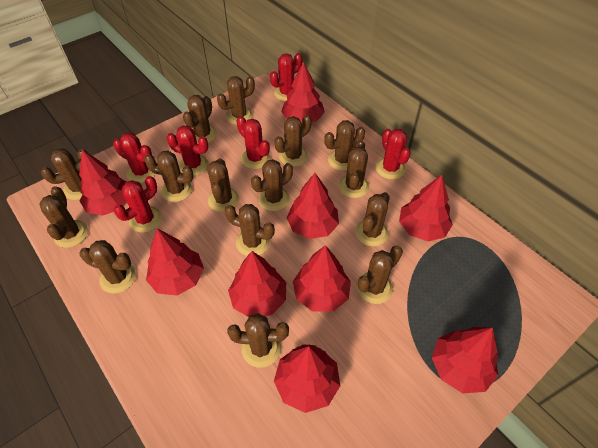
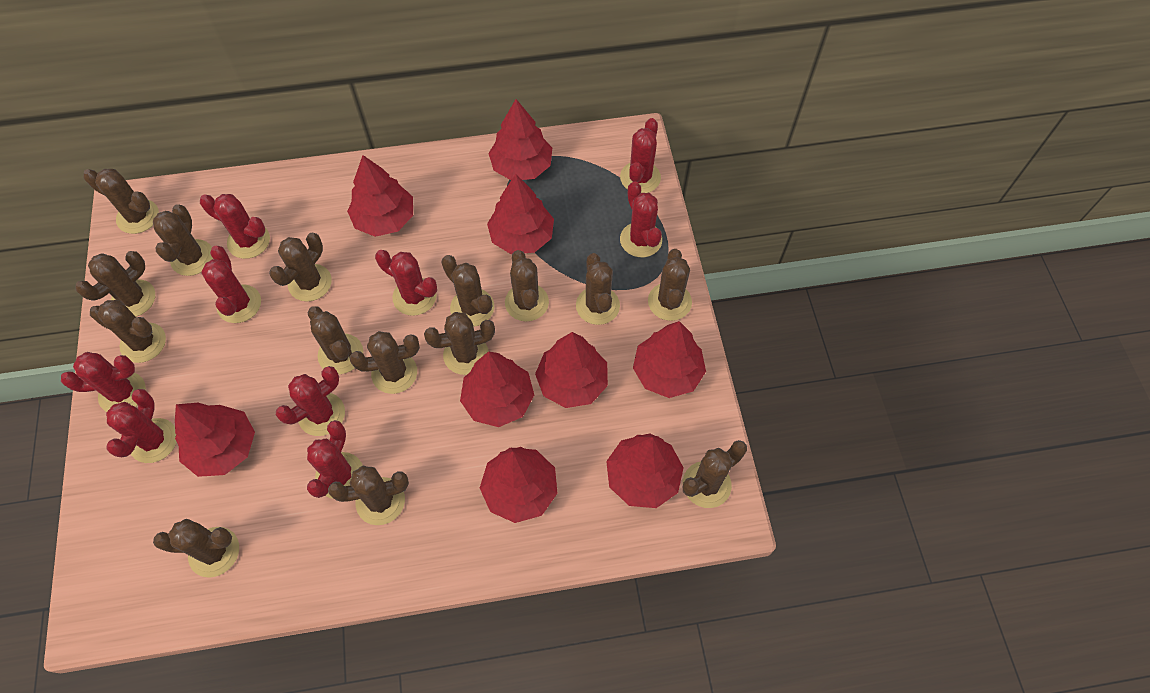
red cactus: [113,132,156,183] [114,176,162,233] [167,125,208,176] [236,116,270,169] [270,53,302,101] [376,129,411,179] = 6 -> [61,352,146,412] [106,389,177,463] [200,194,270,259] [201,246,261,323] [276,366,345,436] [307,420,363,499] [375,250,437,316] [620,118,661,193] [620,181,662,257] = 9

